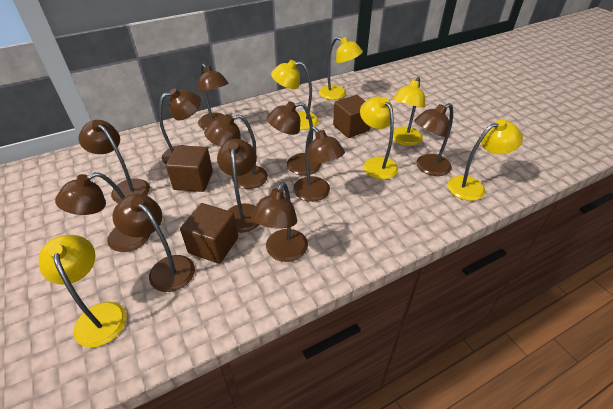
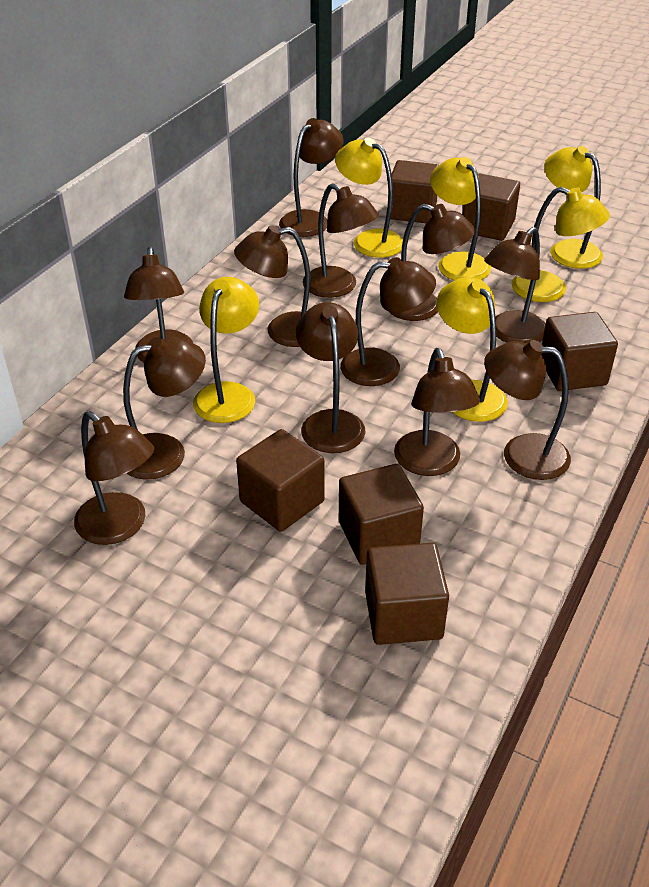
brown cube: [166,145,213,192] [180,203,238,264] [333,95,371,138] = 3 -> [236,429,324,532] [339,464,424,565] [365,543,449,645] [390,160,439,223] [463,174,520,241] [541,312,618,391] = 6
brown lamp: [55,172,150,252] [78,120,150,203] [112,194,195,292] [159,88,201,164] [198,63,229,130] [204,114,268,189] [217,139,259,233] [251,182,308,262] [267,102,321,176] [293,127,345,202] [414,103,453,176] = 11 -> [74,411,154,545] [123,337,206,479] [124,247,193,363] [234,226,310,347] [279,118,344,237] [296,302,366,453] [303,183,379,298] [340,257,436,386] [388,204,476,321] [394,348,480,476] [484,227,546,343] [484,340,571,480] = 12

